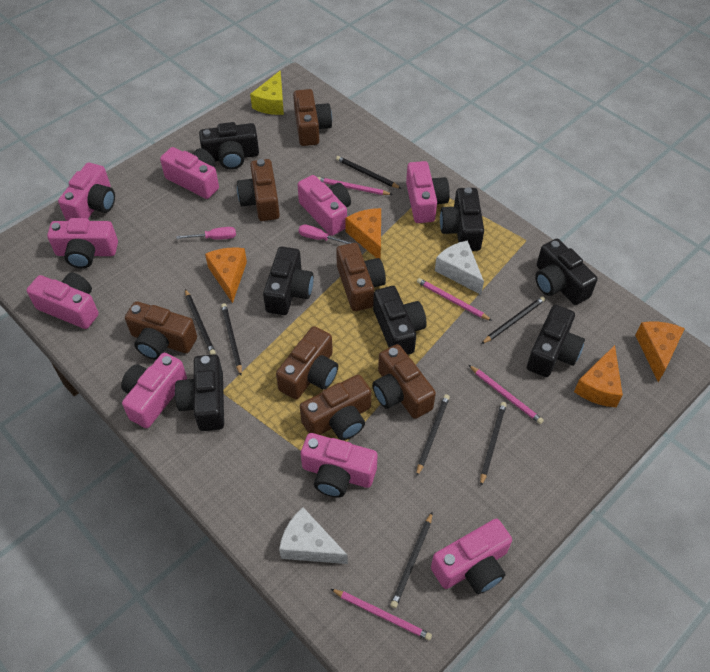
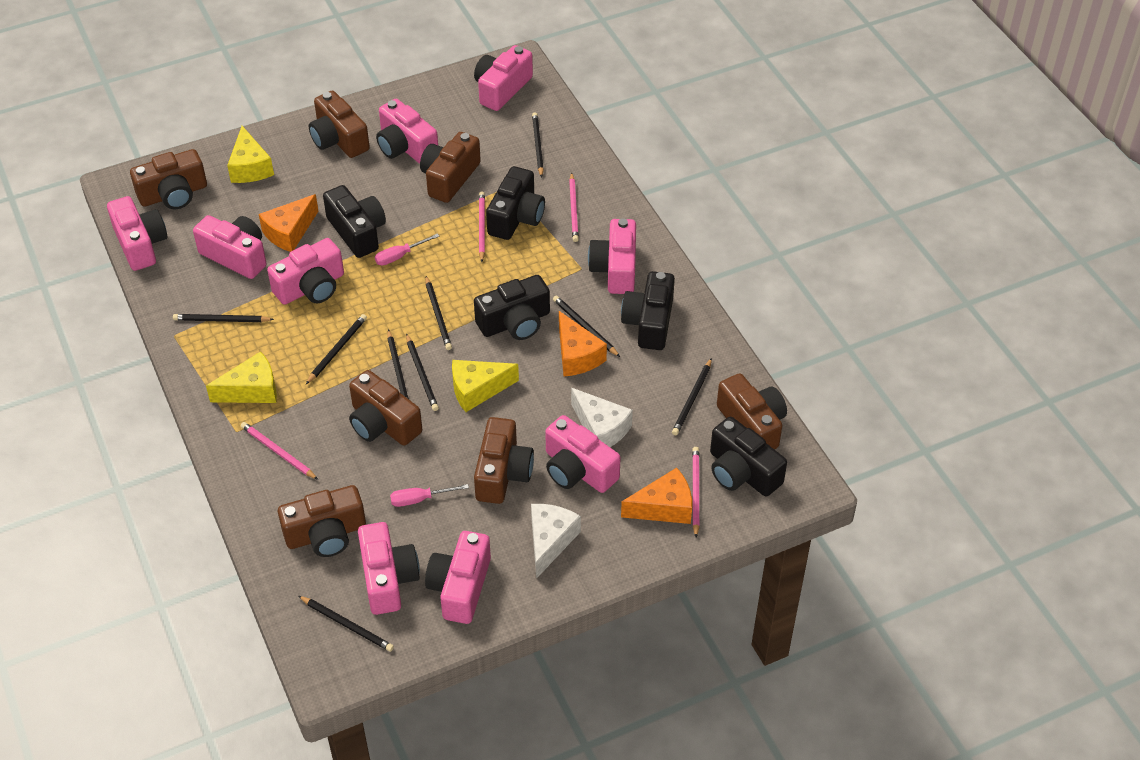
black camera: [175,354,224,431] [199,122,259,169] [263,247,314,315] [373,286,427,355] [440,187,484,251] [527,305,585,377] [535,239,598,305] = 7 -> [323,185,386,258] [474,275,550,340] [486,166,545,240] [621,271,675,350] [710,417,787,497] = 5
black pencil: [185,289,216,355] [221,303,242,375] [336,156,401,189] [390,512,433,608] [416,394,450,477] [480,402,507,486] [481,296,545,344] = 7 -> [173,314,274,322] [299,596,394,652] [306,314,367,384] [387,329,409,399] [406,334,439,411] [425,276,452,350] [532,113,544,178] [553,296,620,357] [672,358,712,435] = 9
orange cheese: [205,247,247,303] [345,208,381,259] [574,345,623,407] [635,321,685,382] = 4 -> [259,194,318,252] [559,311,607,377] [621,468,692,524] = 3
yellow cheese: [250,70,284,115] = 1 -> [206,351,277,403] [227,126,274,183] [452,360,519,412] = 3

